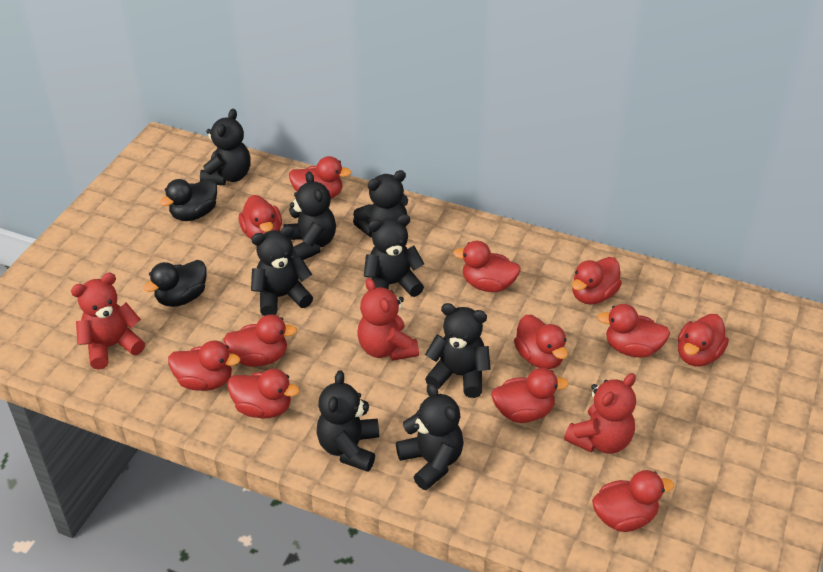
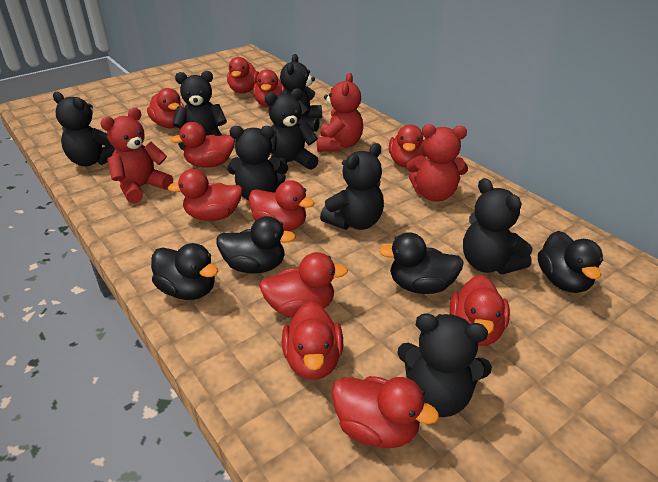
black duck: [144,260,206,307] [160,178,217,221] = 2 -> [151,243,218,300] [217,216,296,273] [379,232,464,294] [538,231,603,293] = 4
red duck: [168,341,240,391] [223,314,297,367] [228,369,299,418] [239,195,282,240] [289,156,352,199] [453,241,521,292] [491,368,569,423] [514,315,568,369] [572,257,622,305] [592,470,674,532] [597,304,670,357] [678,314,729,366] = 12 -> [147,88,184,128] [168,169,243,221] [170,122,235,168] [227,57,259,93] [249,180,315,231] [253,69,285,107] [259,252,348,317] [282,301,343,380] [332,376,439,448] [389,125,426,168] [450,275,510,346] = 11

